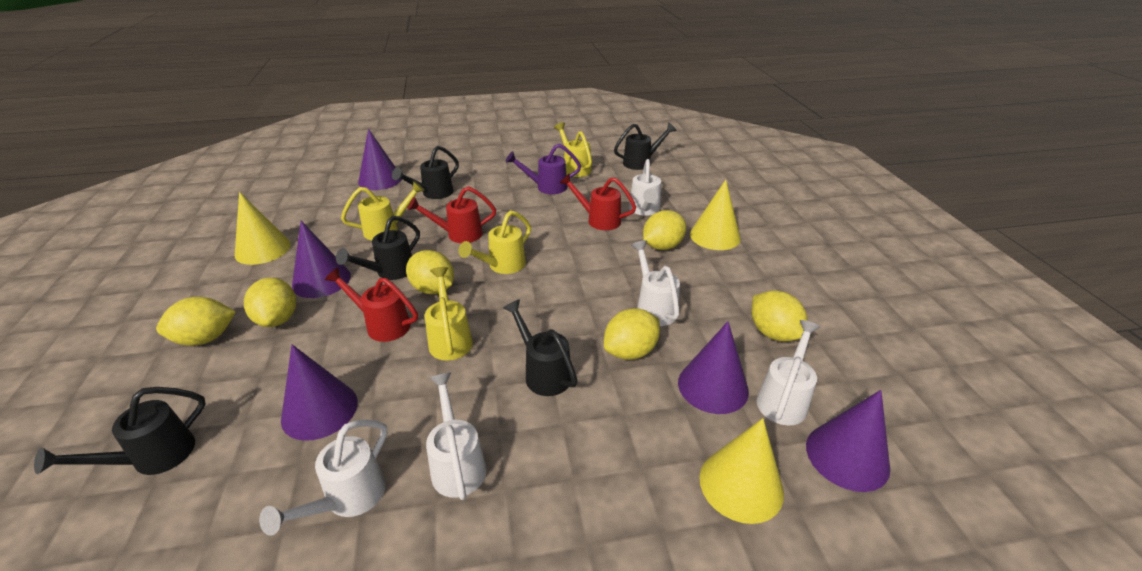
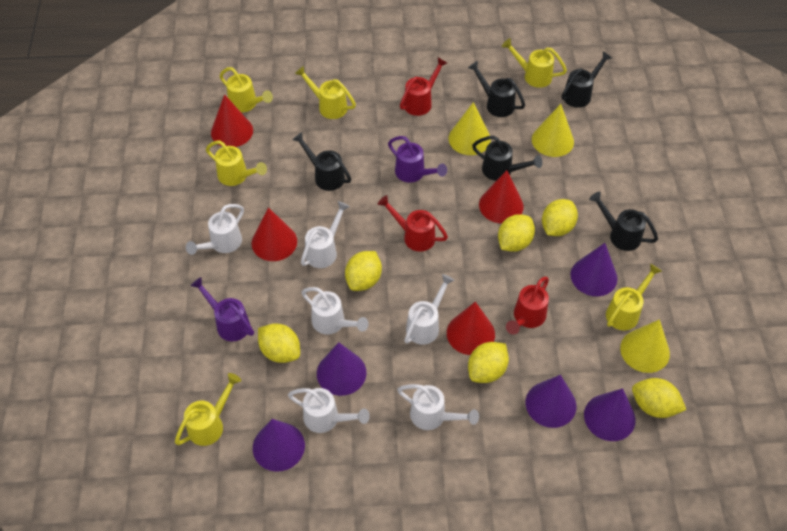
purple watering can: [506,144,581,194] = 1 -> [190,277,254,342] [388,136,447,183] = 2
red cone: none = 0 -> [211,94,253,147] [252,207,297,261] [447,302,495,355] [479,170,523,224] = 4
white watering can: [259,420,387,536] [426,372,487,500] [629,159,661,216] [631,240,680,326] [756,320,821,425] = 5 -> [186,204,244,255] [288,388,370,433] [301,201,350,268] [301,287,369,335] [397,384,479,430] [404,274,455,344] = 6
yellow watering can: [341,181,425,240] [425,267,473,361] [459,211,531,274] [554,122,592,177] = 4 -> [175,373,241,446] [206,141,267,186] [220,67,273,113] [295,66,356,119] [502,38,567,88] [606,264,662,330] = 6

